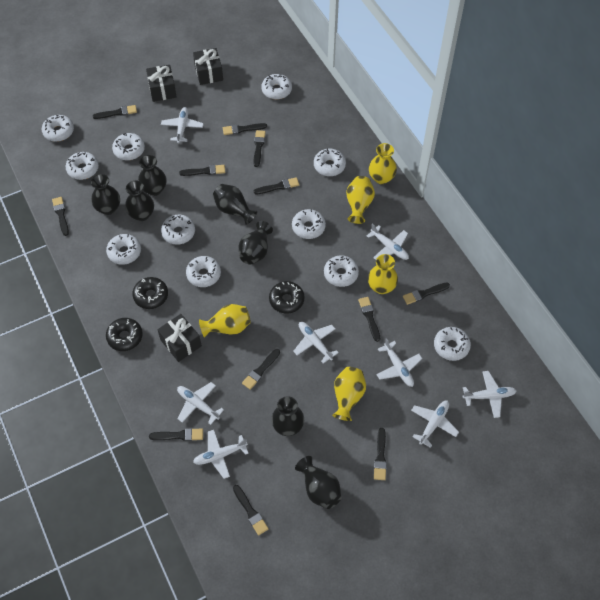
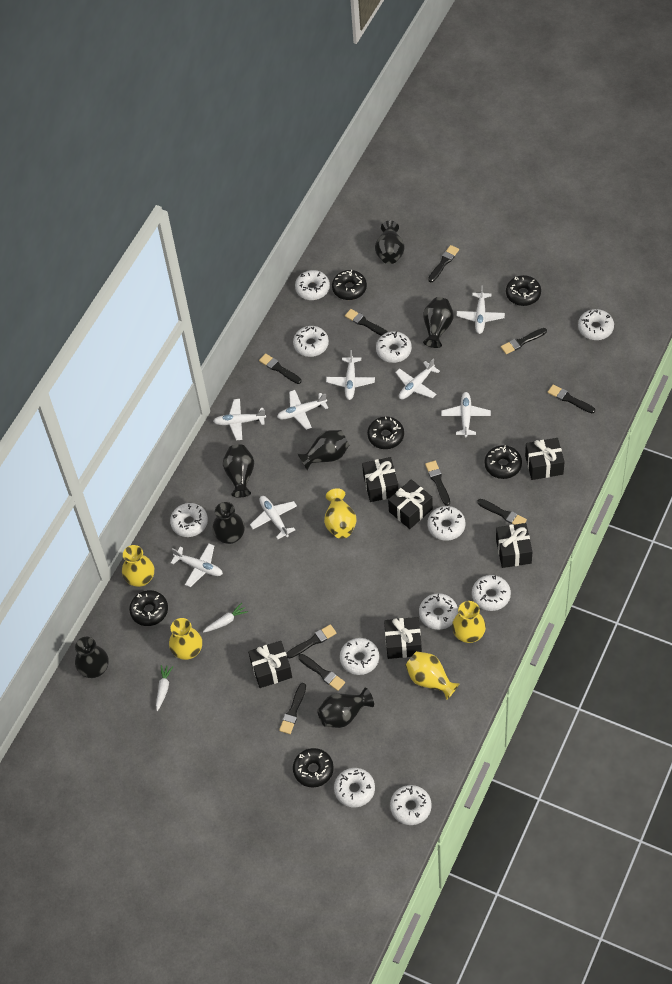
black brush: [52,197,69,236] [93,105,137,119] [149,428,203,441] [179,165,225,176] [223,123,267,135] [233,485,269,535] [242,349,280,390] [253,130,266,167] [254,177,299,194] [358,297,380,342] [374,428,387,480] [403,283,450,305] = 12 -> [259,353,301,384] [279,683,306,734] [286,624,336,659] [298,654,345,691] [345,309,388,336] [425,461,450,506] [428,245,459,282] [477,499,527,525] [501,328,547,354] [547,385,595,413] = 10
black donut: [106,318,143,351] [132,277,168,309] [269,281,304,314] = 3 -> [129,590,168,626] [293,748,334,788] [332,270,367,300] [367,416,404,449] [485,445,522,479] [506,275,541,306] = 6
black gift: [146,65,177,102] [157,314,202,362] [193,48,223,85] = 3 -> [248,641,292,688] [362,457,398,502] [384,617,422,659] [388,479,433,529] [496,523,533,568] [525,438,565,480] = 6
white carrot: none = 0 -> [156,665,173,711] [203,603,248,633] = 2

